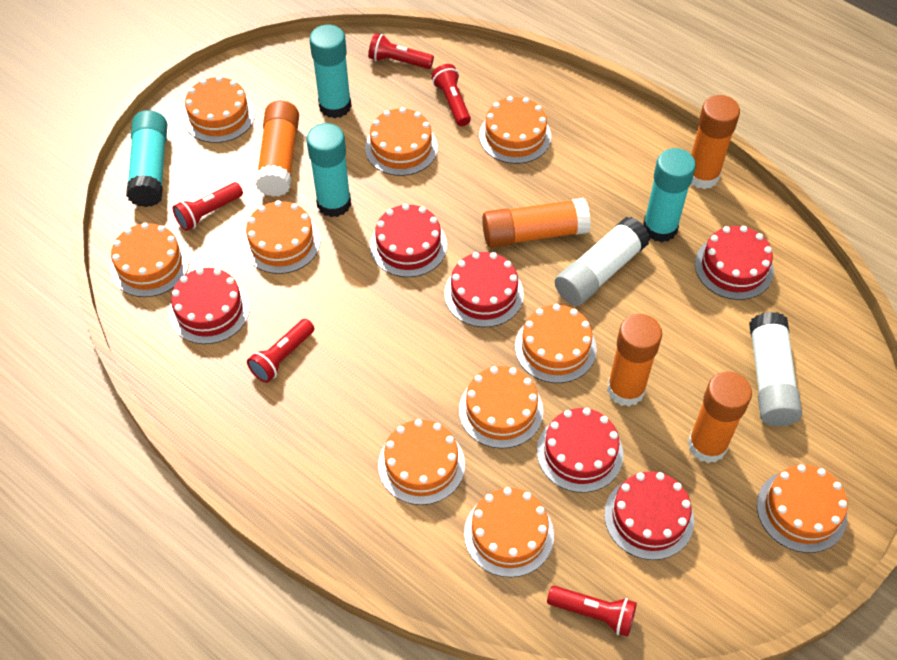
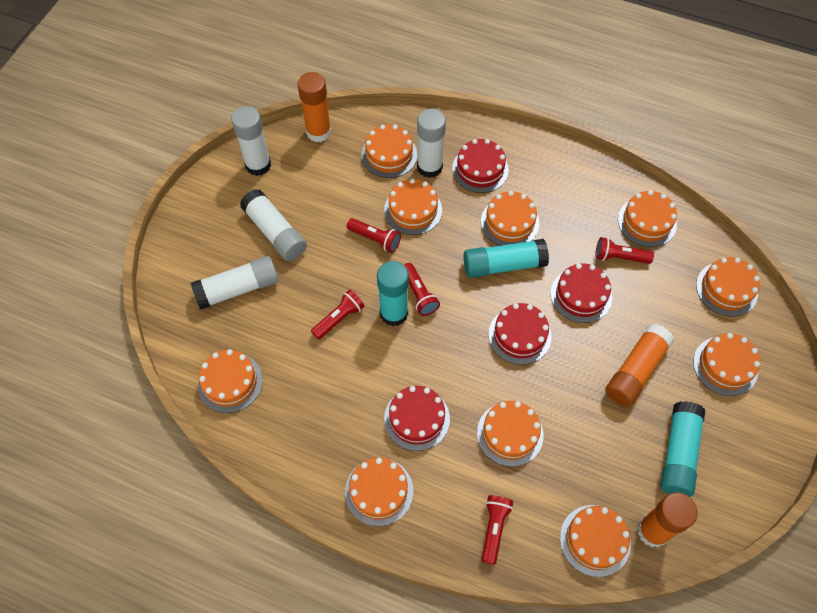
orange glue stick: [255,101,299,197] [482,198,591,248] [607,314,662,407] [688,371,752,463] [691,95,740,189] = 5 -> [297,72,331,142] [605,324,674,407] [637,492,698,547] = 3
red cake: [169,268,250,344] [370,204,447,277] [444,252,524,327] [537,408,624,493] [604,471,694,560] [695,226,774,300] = 6 -> [384,386,450,451] [452,139,509,193] [489,303,552,365] [551,263,612,323] = 4
turquoise glue stick: [126,110,167,207] [306,123,351,217] [309,25,351,119] [643,148,696,242] = 4 -> [377,261,409,326] [464,239,549,278] [661,401,705,497] = 3
white glue stick: [555,217,650,306] [749,312,802,426] = 2 -> [191,256,279,309] [231,106,271,176] [240,189,307,261] [417,108,446,178] = 4

